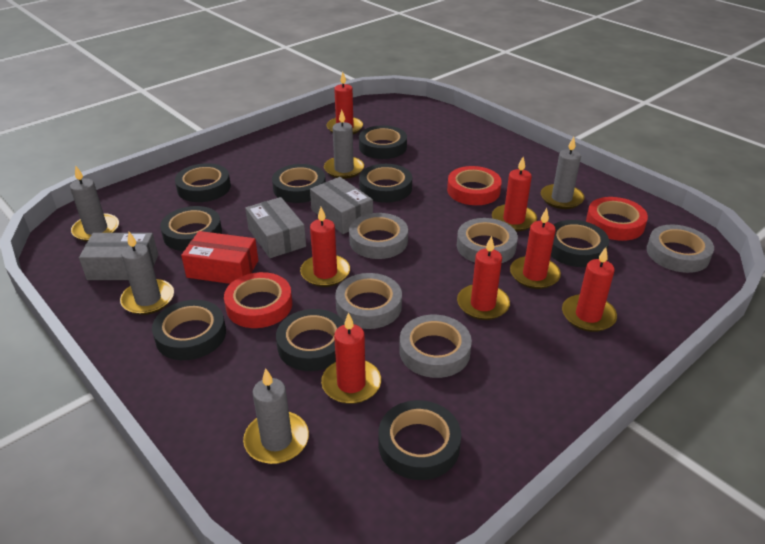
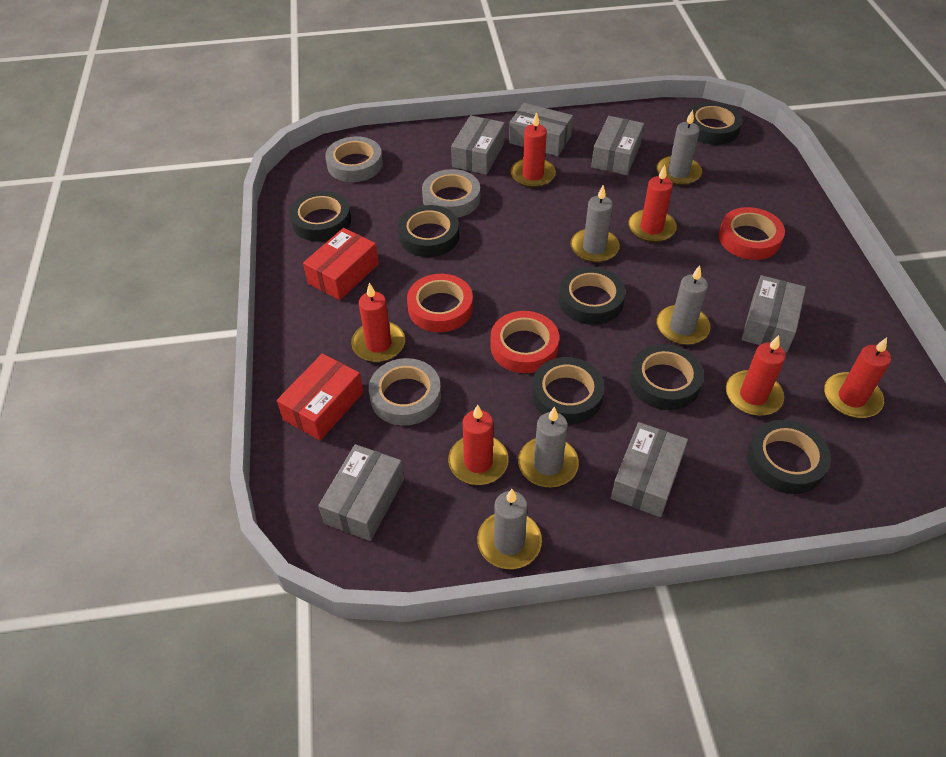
black tape: [152,300,226,360] [160,206,222,251] [175,163,231,202] [272,164,326,203] [276,309,345,371] [359,125,407,159] [359,164,412,203] [378,400,461,480] [551,220,609,267] = 9 -> [289,191,351,241] [398,205,459,257] [532,357,605,424] [559,266,625,325] [629,344,704,410] [686,102,743,145] [747,420,831,494] = 7
grey box: [79,233,158,280] [245,197,306,258] [310,177,373,234] = 3 -> [318,444,404,541] [451,115,505,175] [509,103,573,156] [591,116,644,175] [611,422,688,517] [741,275,806,353] = 6
grey tape: [335,273,402,329] [349,213,408,259] [399,315,472,378] [457,218,518,263] [647,225,714,273] = 5 -> [325,136,383,182] [369,358,441,426] [422,169,480,218] = 3
red box: [181,231,258,284] = 1 -> [277,353,363,441] [303,228,379,300] = 2
red candle: [300,207,350,287] [321,313,381,404] [327,72,363,134] [457,236,510,320] [492,157,537,231] [510,208,561,289] [562,247,617,332] = 7 -> [351,283,405,362] [448,405,509,485] [511,112,556,188] [628,165,677,243] [726,335,786,416] [824,337,891,418] = 6

